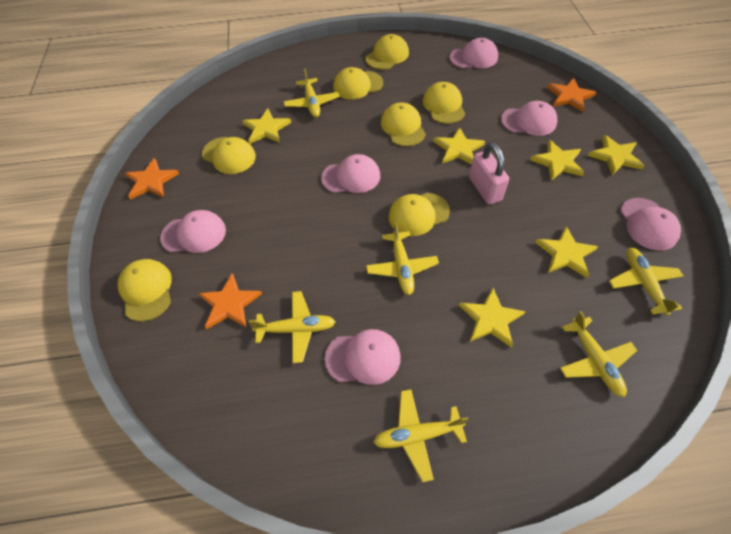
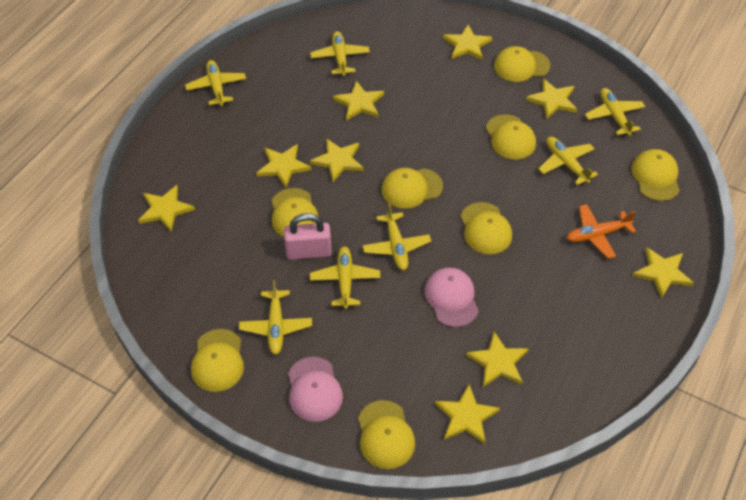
orange plane: none = 0 -> [566,204,636,259] = 1
orange star: [125,158,179,200] [198,273,262,329] [547,78,597,112] = 3 -> none = 0
pink cap: [160,210,226,253] [321,154,380,193] [324,329,401,385] [449,38,498,69] [501,101,557,136] [620,198,681,251] = 6 -> [288,357,343,422] [424,267,479,327] = 2
yellow cap: [118,259,172,322] [202,137,256,174] [333,67,383,99] [366,34,409,70] [381,102,426,146] [389,193,450,236] [423,82,465,124] = 7 -> [191,329,244,392] [272,188,319,237] [358,400,415,469] [382,168,443,208] [461,202,512,254] [486,114,536,159] [494,46,551,82] [632,149,679,201] = 8
yellow plane: [249,291,336,363] [284,69,340,117] [366,222,439,295] [373,389,468,482] [560,311,637,397] [609,248,683,316] = 6 -> [185,60,246,106] [239,280,312,355] [310,31,370,76] [310,246,380,309] [362,203,431,270] [538,137,598,185] [585,88,645,136] = 7
yellow star: [242,108,291,144] [433,127,485,164] [459,288,526,348] [530,140,584,181] [535,226,598,278] [588,135,644,175] = 6 -> [138,185,195,232] [256,144,311,188] [310,138,364,182] [333,81,384,121] [435,384,500,444] [443,25,492,60] [466,331,529,387] [526,79,577,119] [632,247,694,299] = 9

